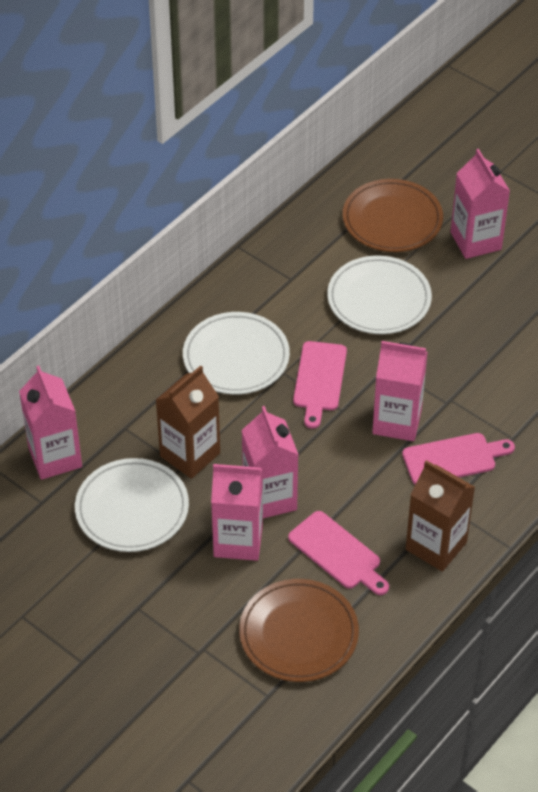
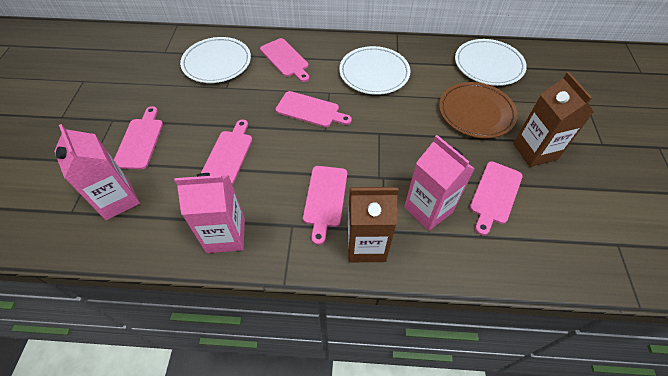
brown plate: [239,579,359,682] [343,179,443,252] = 2 -> [439,82,518,138] = 1
pink carton: [19,366,82,480] [211,464,263,561] [242,406,299,518] [372,341,428,441] [451,149,510,259] = 5 -> [54,124,140,220] [174,173,245,253] [404,135,474,231] = 3
pink cutting board: [288,511,389,595] [293,341,347,429] [402,433,515,484] = 3 -> [114,106,163,169] [201,120,252,185] [260,38,309,82] [276,91,352,127] [303,166,347,245] [470,161,523,235] = 6

